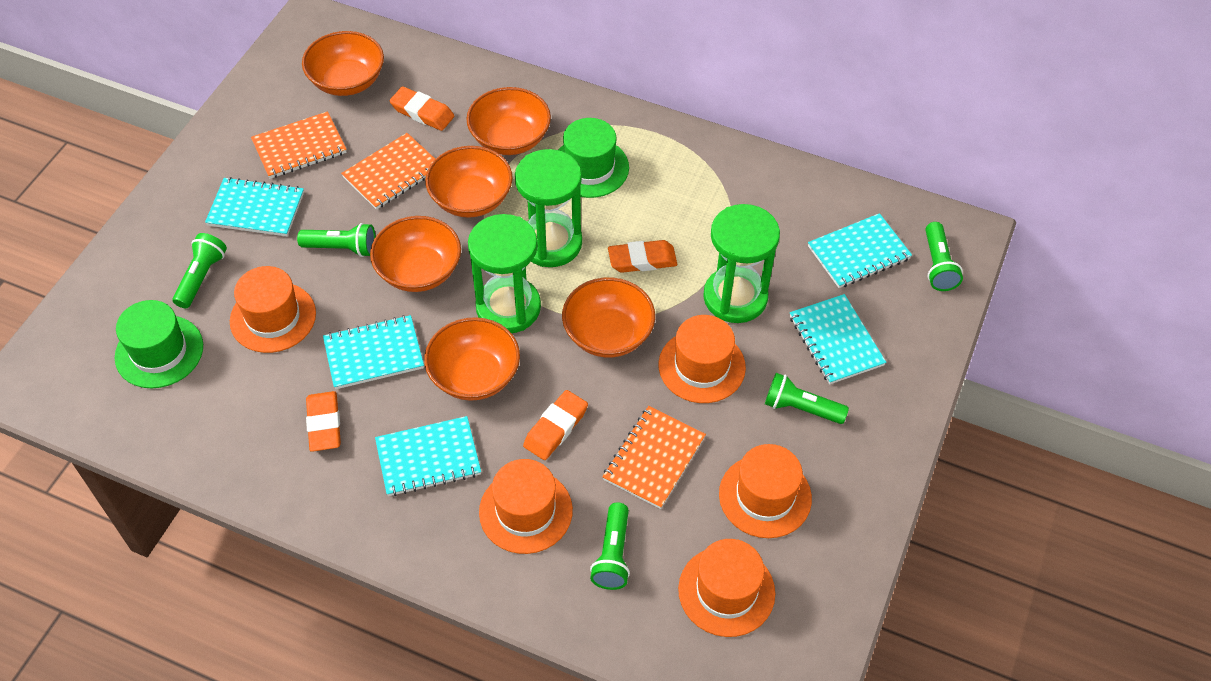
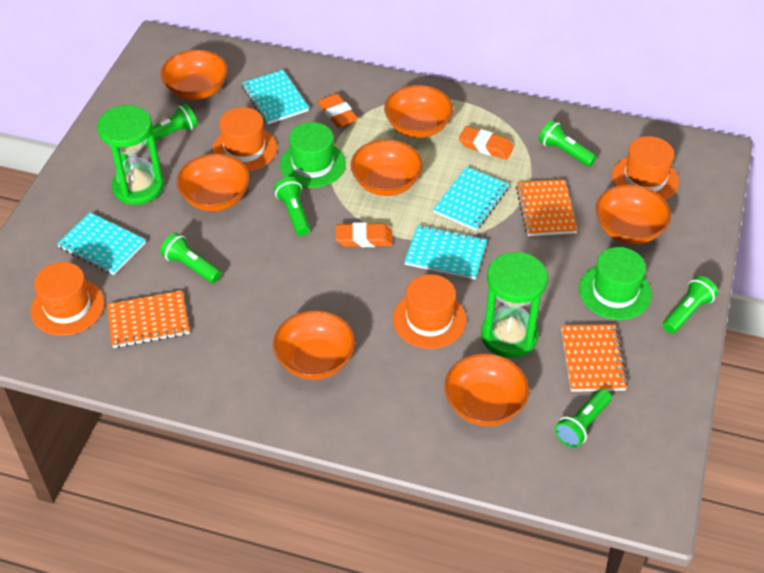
green flashlight: [173,233,227,308] [297,223,376,257] [590,503,630,590] [765,373,849,424] [925,222,963,291] = 5 -> [144,104,198,146] [160,233,221,283] [274,177,310,236] [539,120,597,167] [555,389,612,448] [663,276,718,334] = 6
green hourglass: [468,214,541,333] [515,149,582,267] [703,204,780,323] = 3 -> [97,105,164,205] [481,252,548,358] = 2
orange bowl: [302,31,384,96] [370,216,461,292] [424,317,520,401] [425,146,513,218] [466,87,551,155] [562,277,655,357] = 6 -> [160,50,228,100] [177,154,250,211] [273,310,355,380] [351,139,423,196] [384,85,453,138] [444,353,529,426] [596,184,671,244] = 7
orange eraser: [306,391,341,452] [390,86,454,131] [523,390,588,460] [608,240,677,273] = 4 -> [317,93,358,128] [336,222,393,247] [459,126,514,160] = 3
orange hat: [230,266,316,353] [479,459,573,554] [658,315,746,403] [678,539,775,637] [719,444,812,538] = 5 -> [31,262,105,336] [212,107,277,171] [393,274,466,349] [612,136,679,200] = 4
turquoise notebook: [205,177,304,236] [323,315,424,389] [375,416,481,496] [790,294,886,384] [808,213,912,288] = 5 -> [57,212,146,275] [242,70,309,124] [404,225,487,279] [433,167,509,231] = 4

